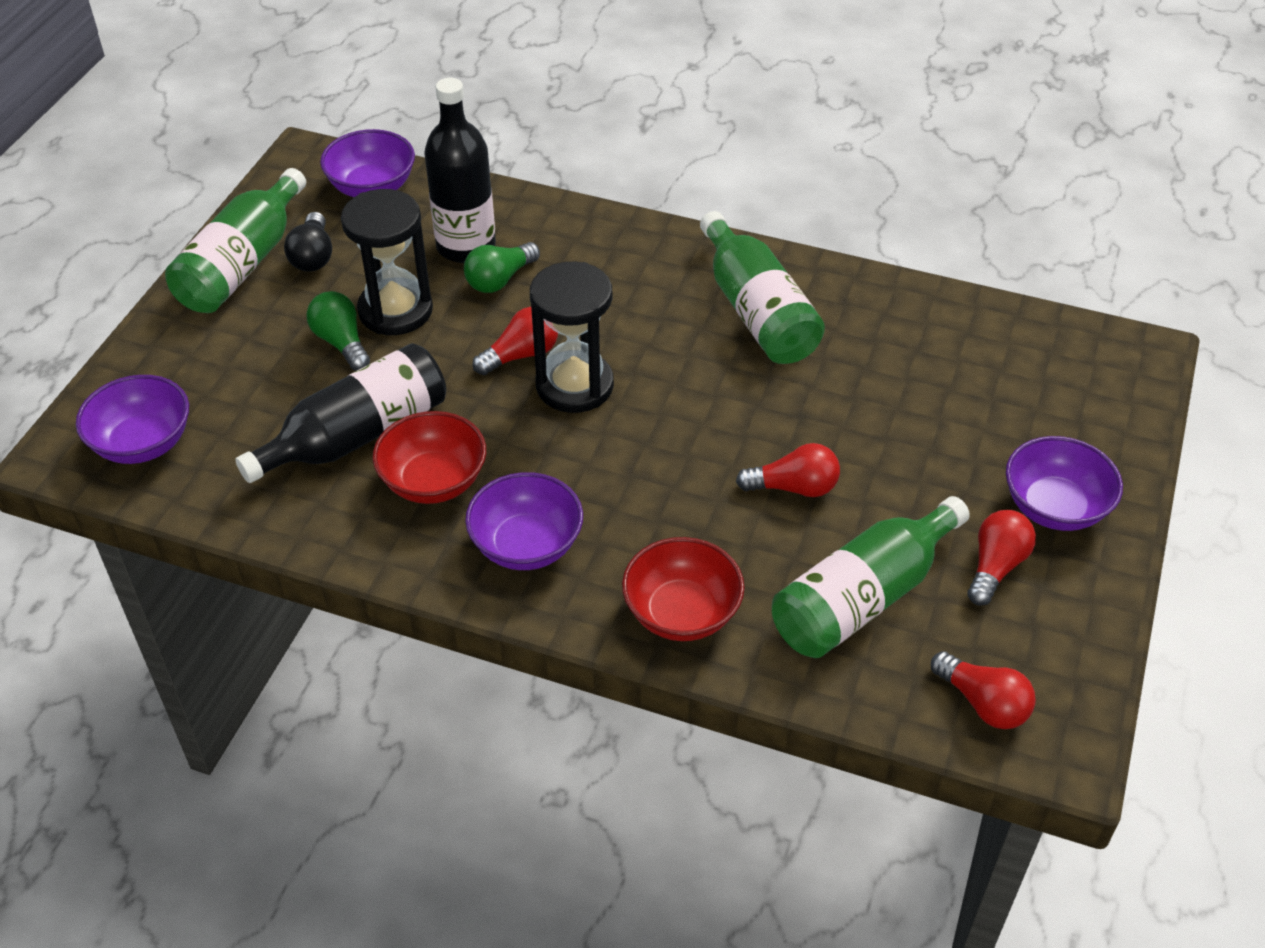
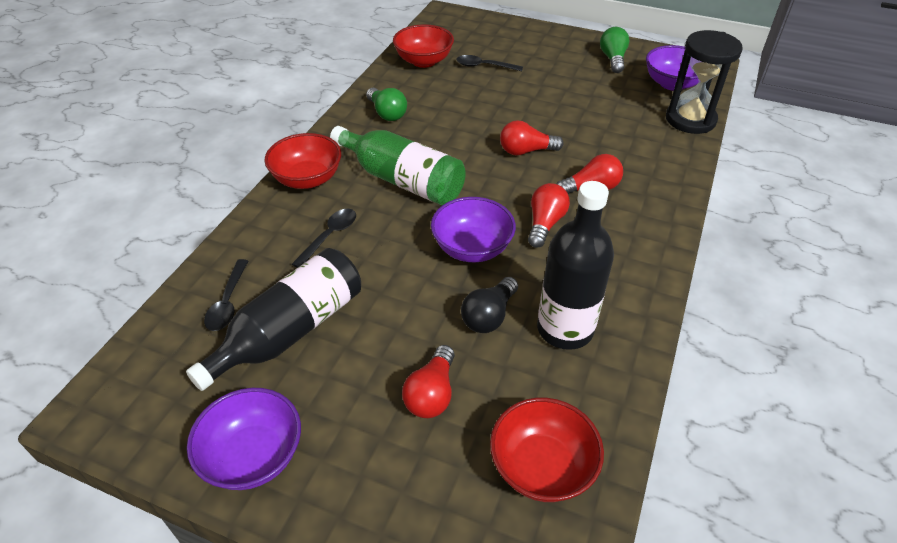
black hourglass: [341,189,433,335] [530,262,614,413] = 2 -> [666,30,743,134] = 1
black spoon: none = 0 -> [204,259,248,331] [292,209,356,268] [457,55,523,71] = 3
green bottle: [165,168,306,313] [700,211,825,364] [772,496,970,658] = 3 -> [330,126,466,205] = 1
purple bowl: [76,375,189,464] [320,129,415,197] [465,472,583,570] [1006,436,1123,531] = 4 -> [187,388,301,490] [431,197,516,262] [646,45,699,91] = 3
red bowl: [373,411,486,504] [622,537,745,641] = 2 -> [265,133,341,189] [393,24,454,68] [490,398,604,502] = 3

